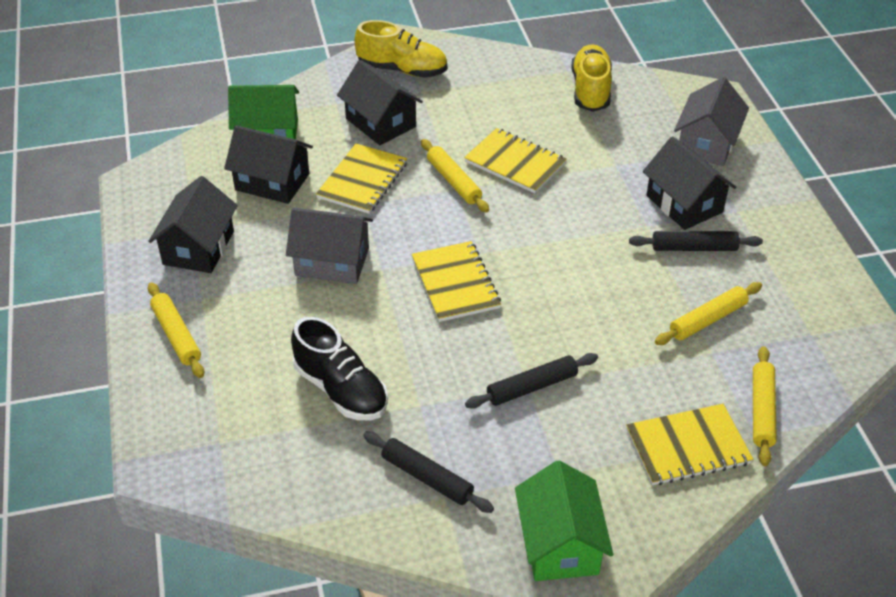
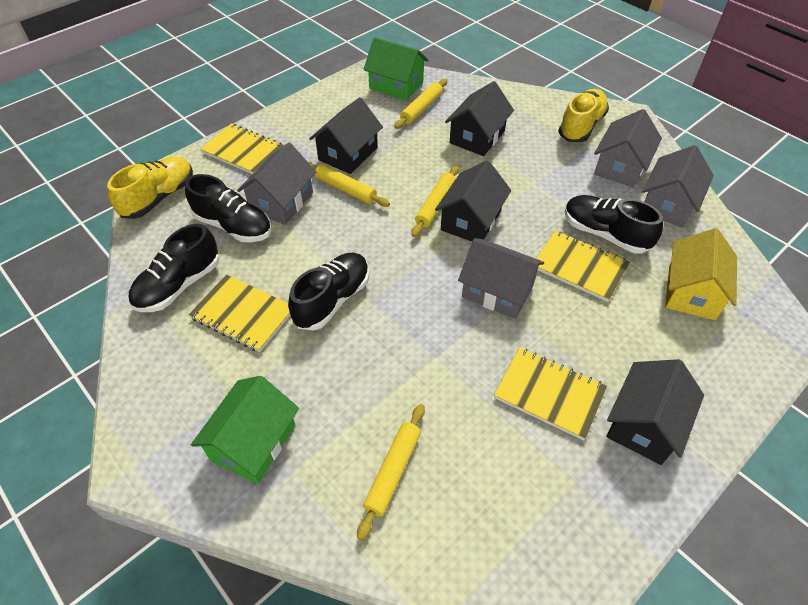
black rolling pin: [363,431,494,513] [465,353,598,409] [629,231,763,251] = 3 -> none = 0
black shoe: [291,317,388,420] = 1 -> [128,224,220,312] [185,174,271,242] [288,253,369,330] [565,195,663,254] = 4
grey house: [286,207,373,284] [674,77,749,166] = 2 -> [237,142,316,225] [458,238,544,319] [594,109,662,187] [642,145,714,228] = 4
yellow house: none = 0 -> [665,228,737,320] = 1

